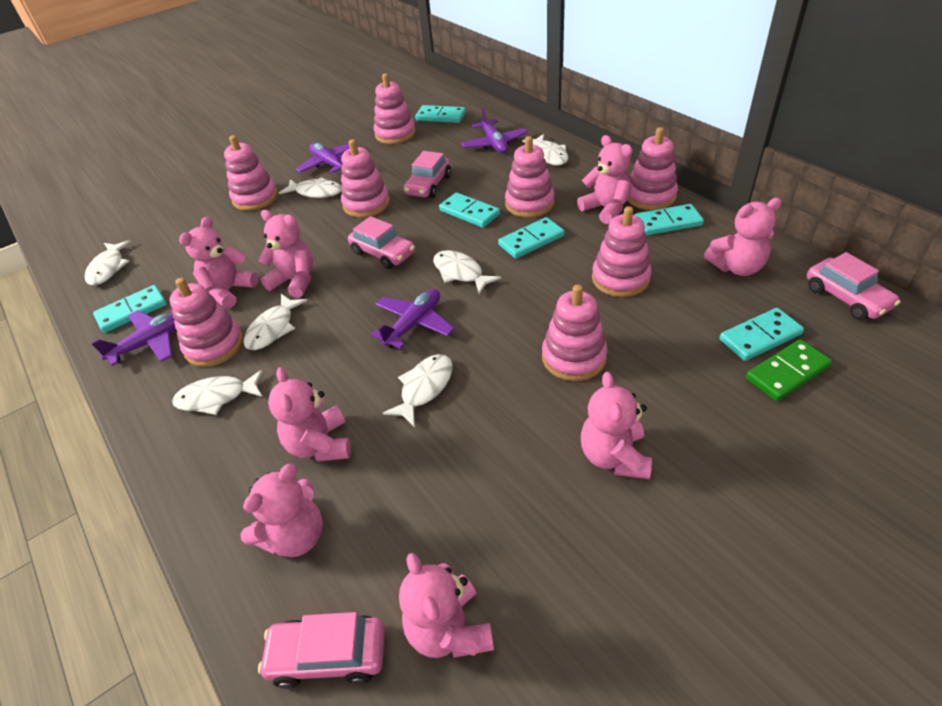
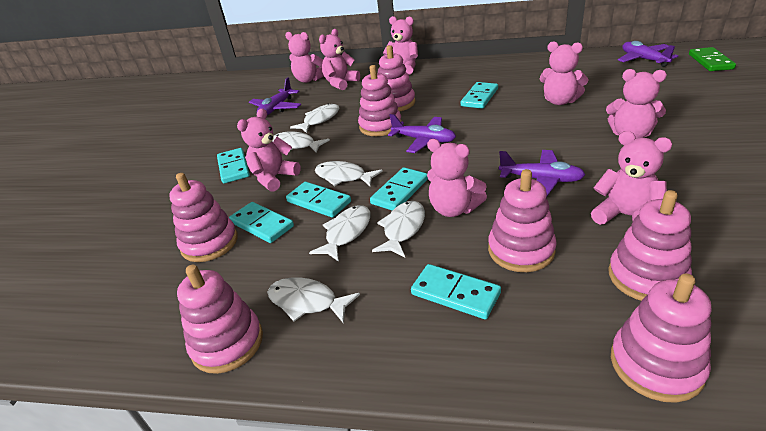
pink car: [258,612,385,689] [348,216,415,269] [404,151,451,198] [807,252,900,320] = 4 -> none = 0
pink stacking toy: [170,278,243,367] [224,135,278,211] [341,139,390,218] [374,74,416,144] [505,136,555,218] [542,285,608,381] [592,206,652,297] [627,127,678,210] = 8 -> [169,173,238,262] [177,265,263,374] [358,65,401,136] [378,45,415,111] [488,169,557,272] [608,190,692,301] [611,273,711,403] = 7
white fish: [85,240,131,285] [172,370,263,415] [243,294,308,350] [279,177,341,198] [382,354,453,427] [433,250,501,294] [522,134,568,165] = 7 -> [267,277,360,324] [272,131,330,153] [290,103,339,133] [309,205,371,262] [315,161,383,186] [372,201,425,257] = 6

